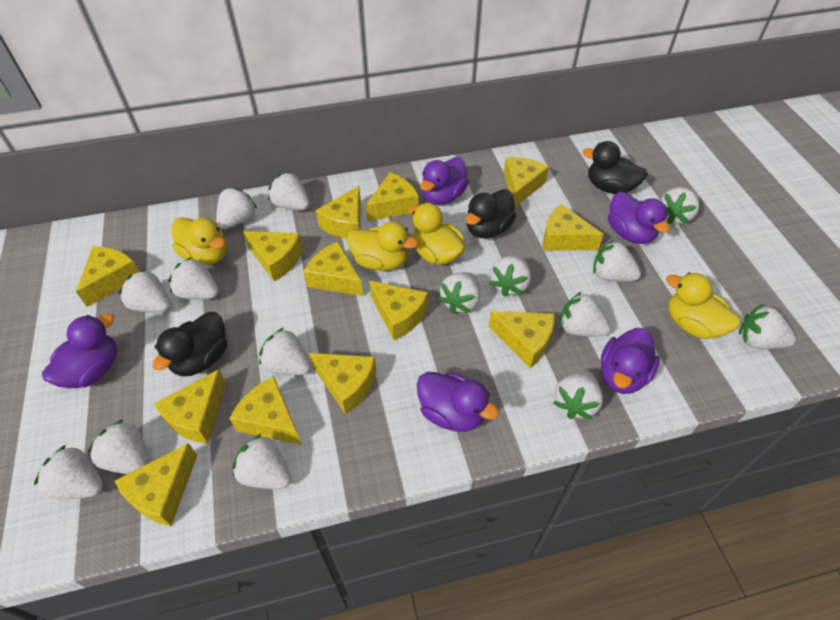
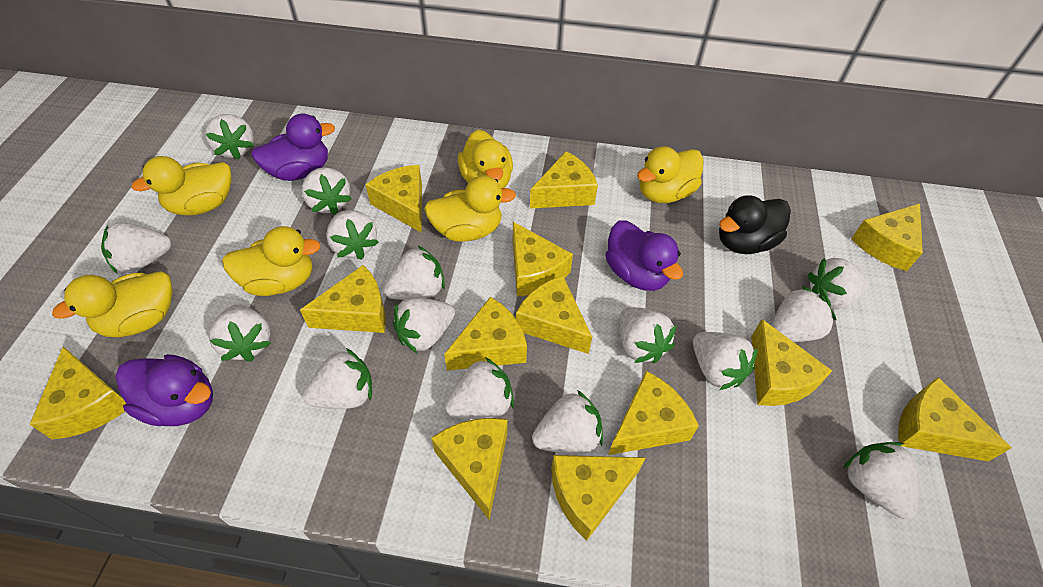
black duck: [152,312,227,377] [465,189,516,239] [582,141,648,194] = 3 -> [719,196,791,254] = 1
purple duck: [42,314,117,388] [417,372,499,432] [420,157,469,205] [601,328,660,394] [608,192,670,244] = 5 -> [116,354,213,426] [251,113,335,181] [605,220,683,291] = 3
yellow duck: [172,217,227,265] [347,221,418,271] [408,203,465,265] [666,272,740,339] = 4 -> [52,271,173,337] [131,156,232,216] [222,226,321,296] [424,176,516,242] [458,130,513,188] [637,146,703,203] = 6

